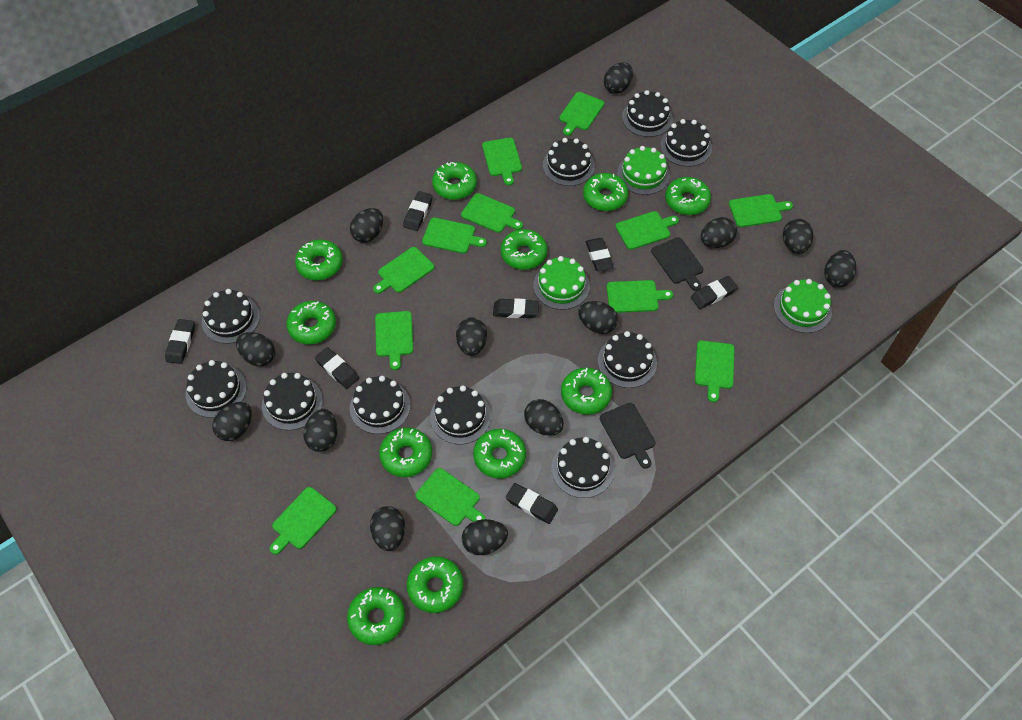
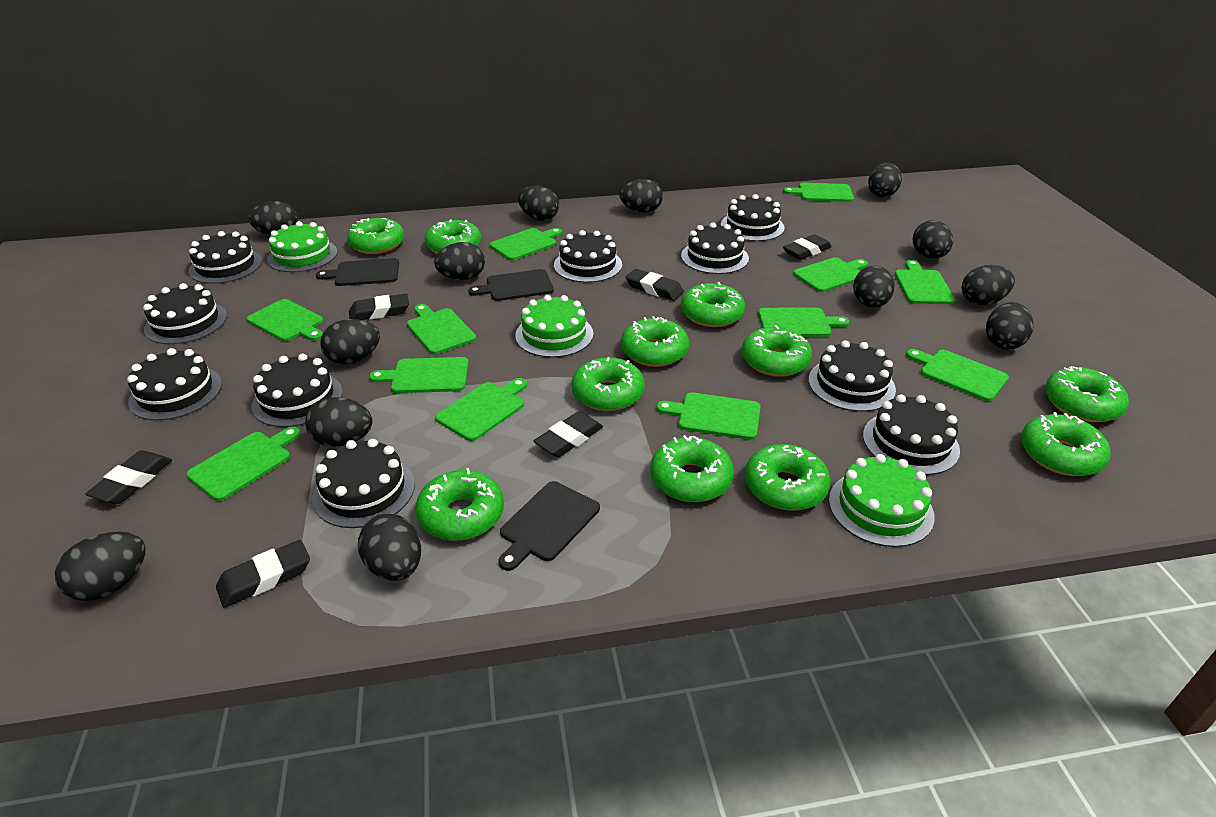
black cutting board: [600,403,656,469] [651,237,703,291] = 2 -> [316,258,399,286] [468,269,554,301] [498,481,600,571] = 3
black eraser: [165,319,195,364] [315,347,359,389] [403,191,433,231] [493,298,539,318] [506,483,558,524] [586,238,614,271] [691,276,738,309] = 7 -> [85,451,172,504] [216,540,310,608] [349,294,409,320] [533,411,603,457] [626,269,684,301] [783,234,832,260] = 6

